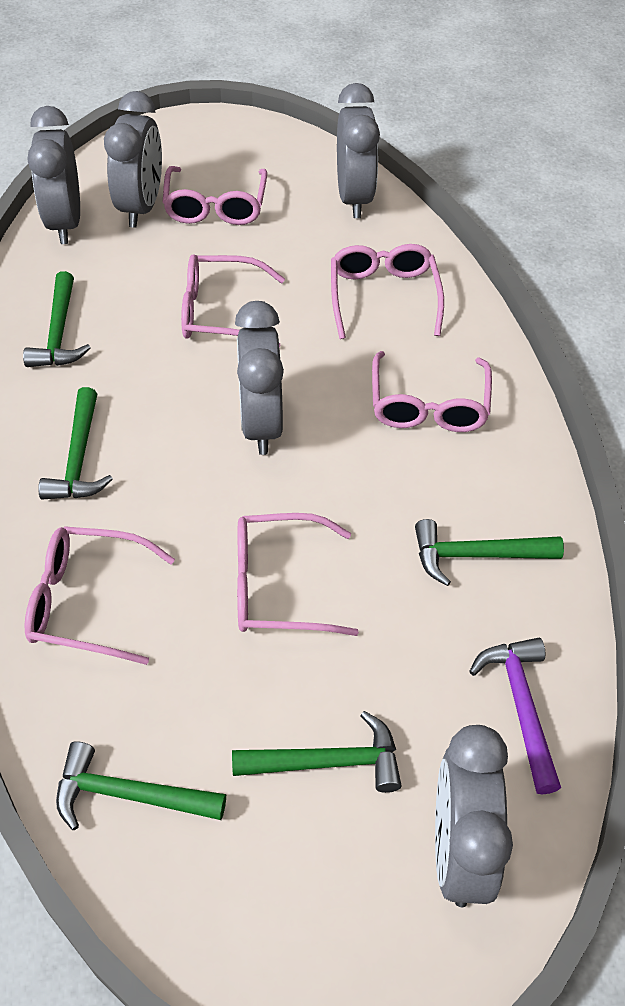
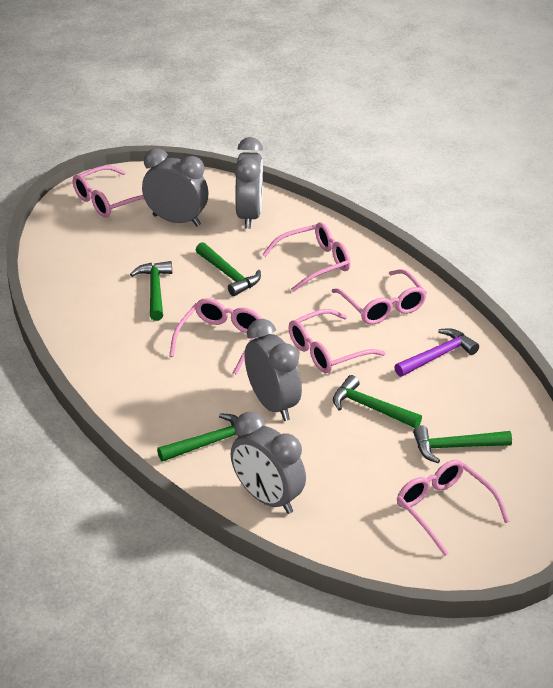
grey clock: [28,106,80,244] [104,91,162,228] [235,301,284,455] [337,83,380,218] [435,725,513,907] = 5 -> [142,148,209,226] [231,412,306,514] [234,137,263,229] [244,319,302,421] = 4

